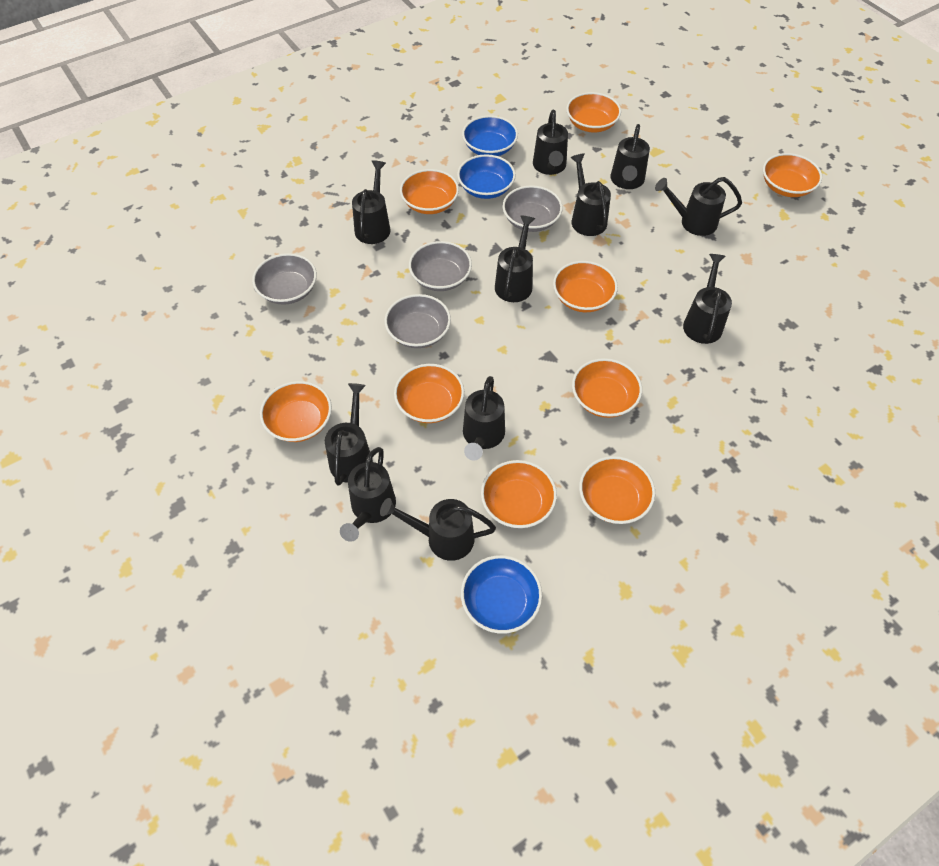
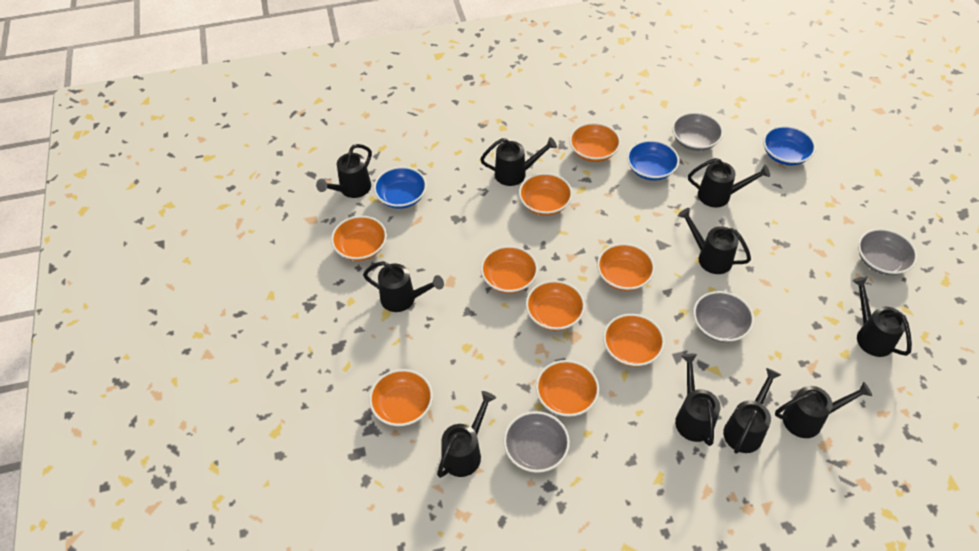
black watering can: [325,383,373,486] [340,447,396,542] [352,160,391,244] [380,498,496,561] [463,376,505,461] [495,215,535,302] [533,109,568,175] [570,153,611,236] [611,124,650,189] [655,177,742,236] [683,254,732,344] = 11 -> [316,144,372,198] [363,261,444,312] [437,391,496,478] [480,137,557,186] [675,354,721,446] [678,208,751,274] [688,158,770,207] [723,368,781,454] [775,382,872,438] [852,276,912,357] = 10

